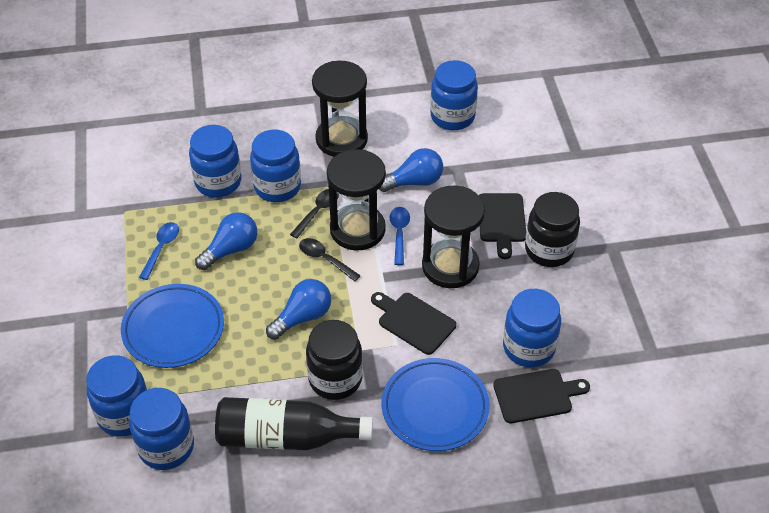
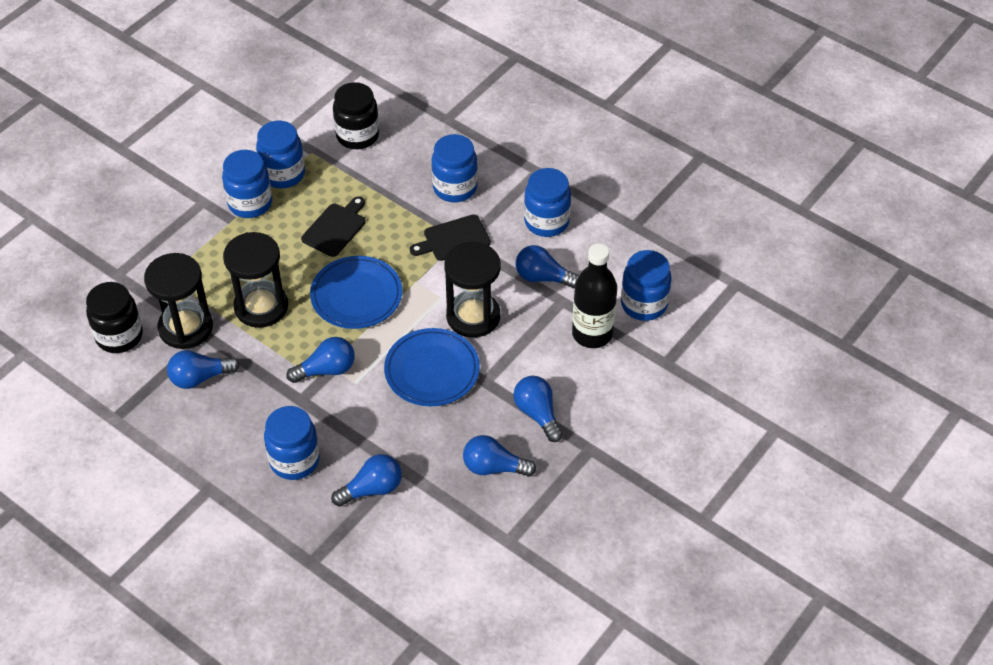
black cutting board: [371,292,456,355] [479,193,526,259] [493,369,590,423] = 3 -> [301,196,366,257] [410,214,491,261] = 2
black spoon: [290,189,339,239] [299,238,361,281] = 2 -> none = 0
blue light bulb: [195,212,257,270] [266,279,331,339] [379,148,443,192] = 3 -> [167,350,240,389] [286,337,355,383] [331,454,402,507] [463,435,537,477] [513,376,563,442] [516,245,579,288] = 6
blue spoon: [139,222,179,280] [389,207,410,265] = 2 -> none = 0

